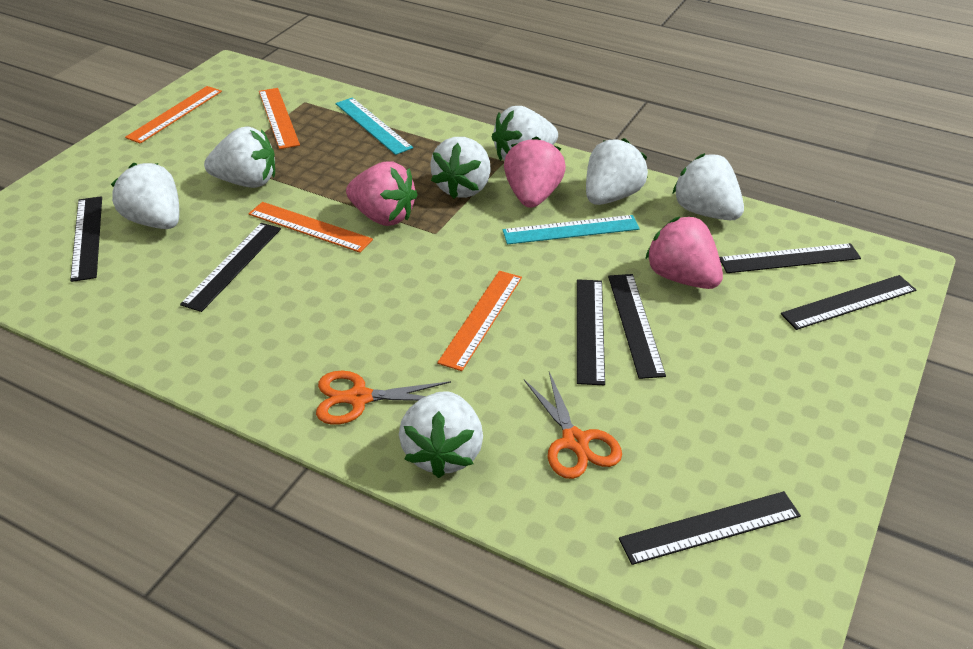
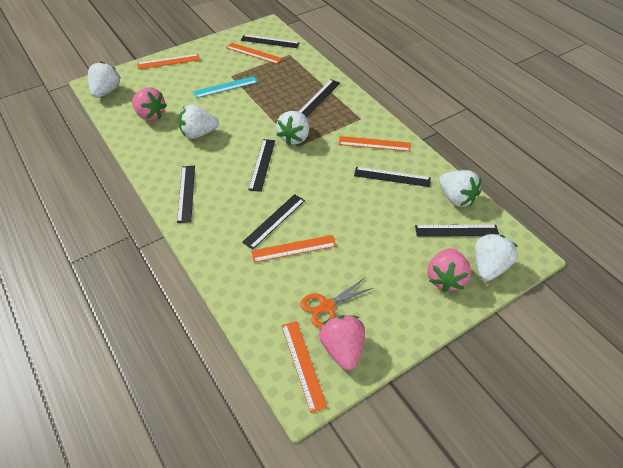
orange ruler: [125,86,222,144] [248,202,373,253] [259,88,300,149] [437,271,522,371] = 4 -> [137,54,200,69] [226,43,283,64] [251,235,336,262] [282,321,328,413] [339,136,411,151] = 5
orange scissors: [316,371,451,425] [524,372,622,479] = 2 -> [300,278,373,328] = 1
turquoise ruler: [336,97,413,155] [503,215,640,245] = 2 -> [193,76,258,98] = 1
white strawberry: [111,163,179,229] [204,126,275,188] [399,391,483,478] [430,137,491,199] [492,106,558,161] [586,138,648,205] [673,153,744,220] = 7 -> [88,61,120,98] [179,105,219,139] [276,111,309,145] [439,170,481,207] [475,233,518,281] = 5

